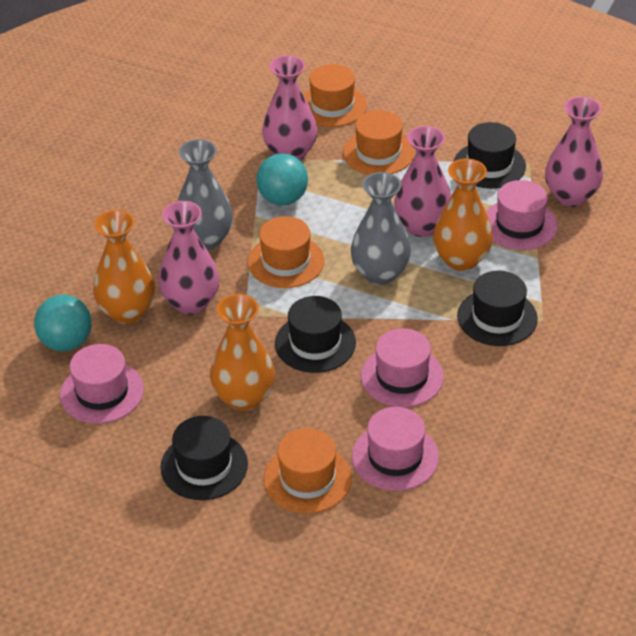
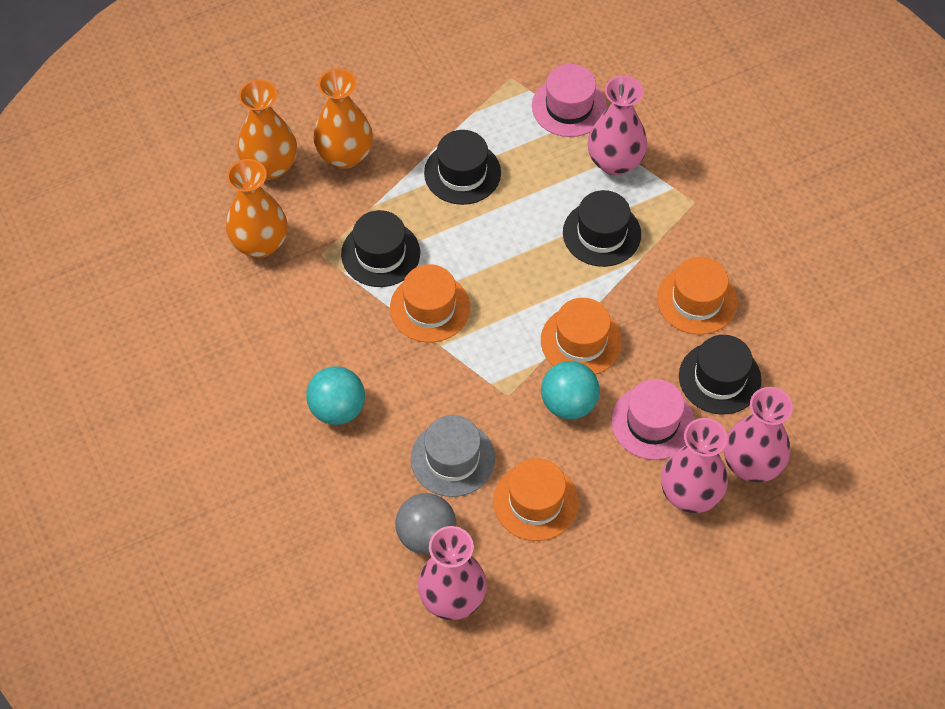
grey ball: none = 0 -> [395,493,456,554] = 1
grey hat: none = 0 -> [411,415,495,497] = 1
grey vase: [178,139,233,250] [351,172,411,285] = 2 -> none = 0
pink hat: [60,344,144,424] [352,407,439,491] [361,328,444,407] [486,180,558,250] = 4 -> [532,64,607,137] [611,379,695,460] = 2

